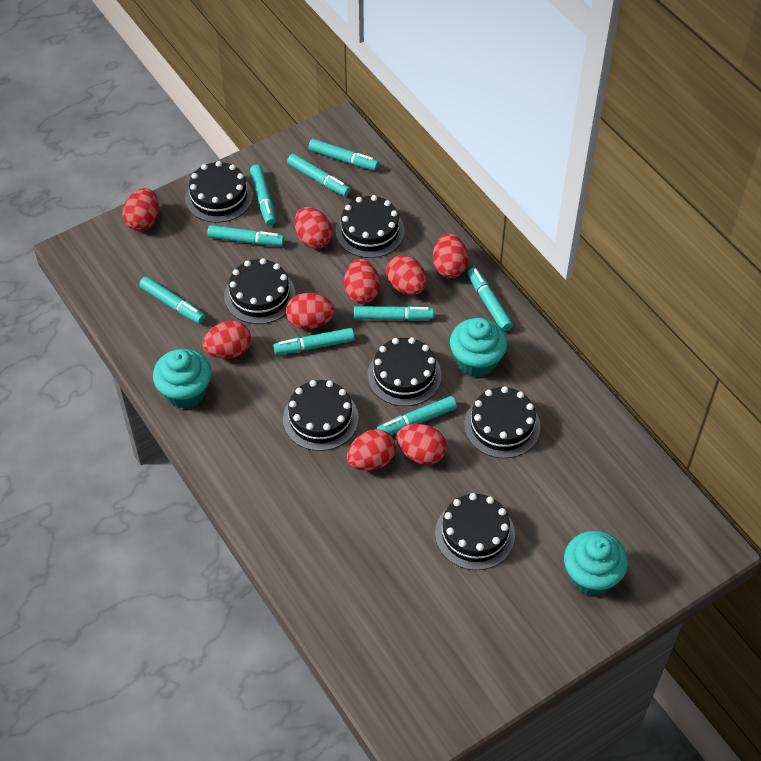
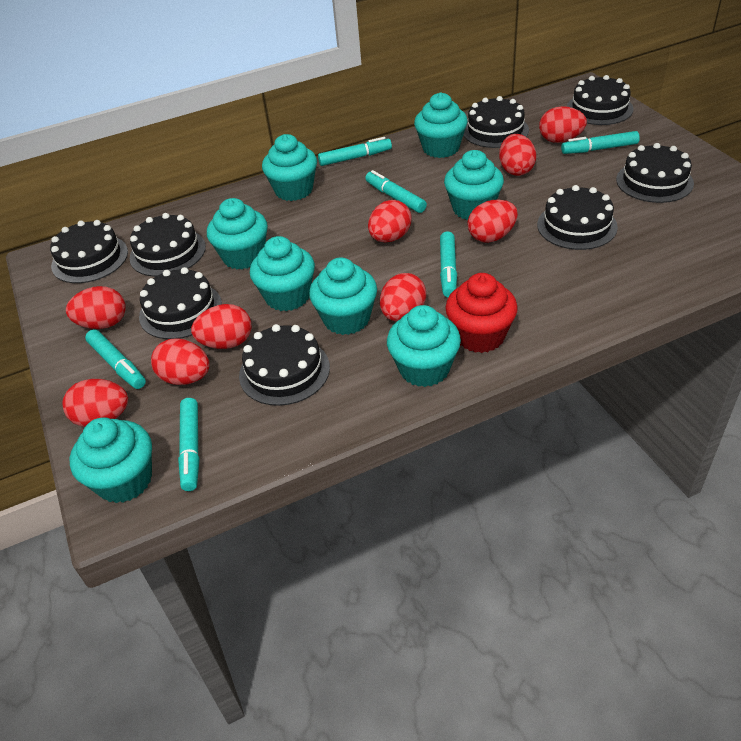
black cake: [185,161,253,223] [224,258,296,324] [283,380,359,451] [336,195,404,258] [367,337,441,406] [435,493,515,570] [464,386,541,458] = 7 -> [50,220,128,283] [130,213,206,277] [139,267,222,339] [239,324,330,406] [463,96,529,148] [537,185,618,250] [567,75,634,125] [616,143,694,203] = 8
red cupcake: none = 0 -> [445,273,518,353] = 1
turquoise cupcake: [153,349,212,409] [450,318,507,377] [564,531,628,596] = 3 -> [69,417,152,503] [207,198,268,269] [250,236,315,311] [262,134,317,201] [309,257,377,335] [387,305,461,387] [414,92,468,158] [444,150,504,220] = 8
turquoise marker: [139,276,205,324] [207,225,285,246] [250,165,276,226] [273,328,355,355] [287,154,351,196] [308,139,379,171] [354,306,434,321] [377,396,457,435] [467,267,513,332] = 9 -> [85,329,146,389] [178,398,200,491] [318,137,392,166] [365,170,427,213] [440,231,457,297] [561,131,640,154] = 6

